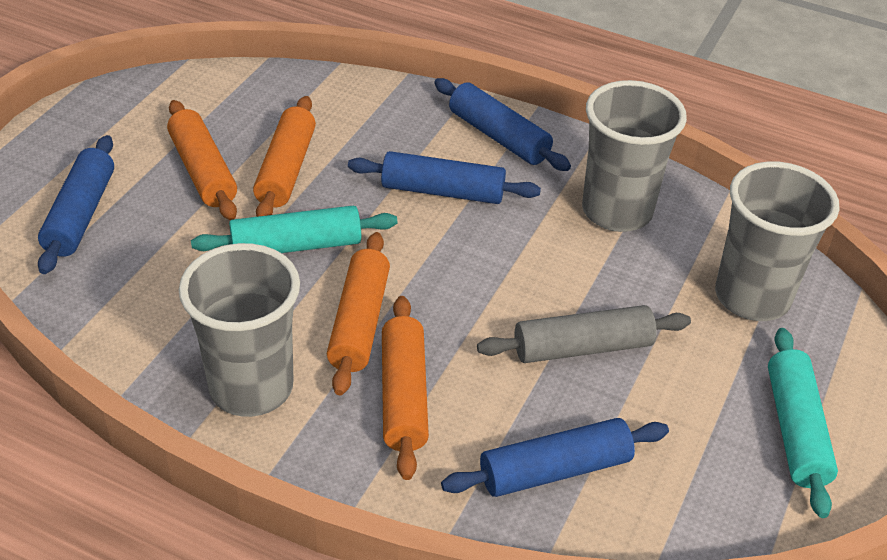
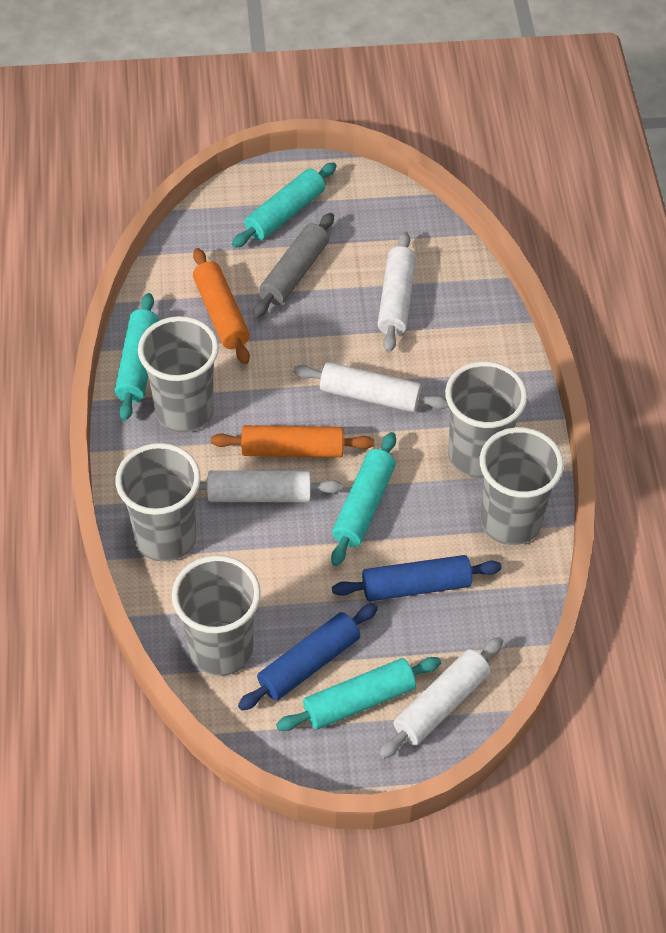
blue rolling pin: [38,135,114,274] [348,151,541,204] [434,78,571,171] [441,418,669,497] = 4 -> [238,603,378,710] [332,555,502,601] = 2
grey cup: [179,243,300,417] [582,80,687,232] [715,161,839,321] = 3 -> [115,443,201,562] [138,316,219,432] [172,555,261,676] [445,361,527,478] [480,427,564,545] = 5
orange rolling pin: [167,100,237,220] [253,96,316,217] [327,232,390,395] [382,296,429,480] = 4 -> [193,248,250,364] [211,425,374,458] = 2
turquoise rolling pin: [191,206,397,253] [768,328,838,518] = 2 -> [115,293,159,421] [232,162,337,248] [276,657,441,731] [331,432,396,566] = 4
white rolling pin: none = 0 -> [197,470,342,502] [293,362,448,412] [378,232,416,352] [379,637,503,759] = 4

